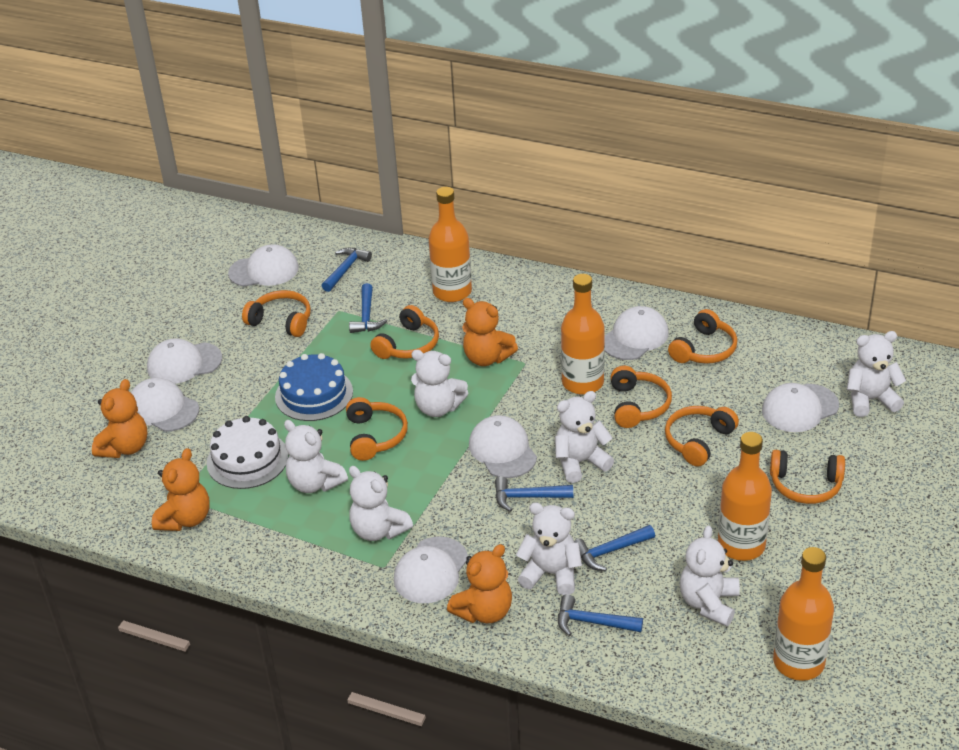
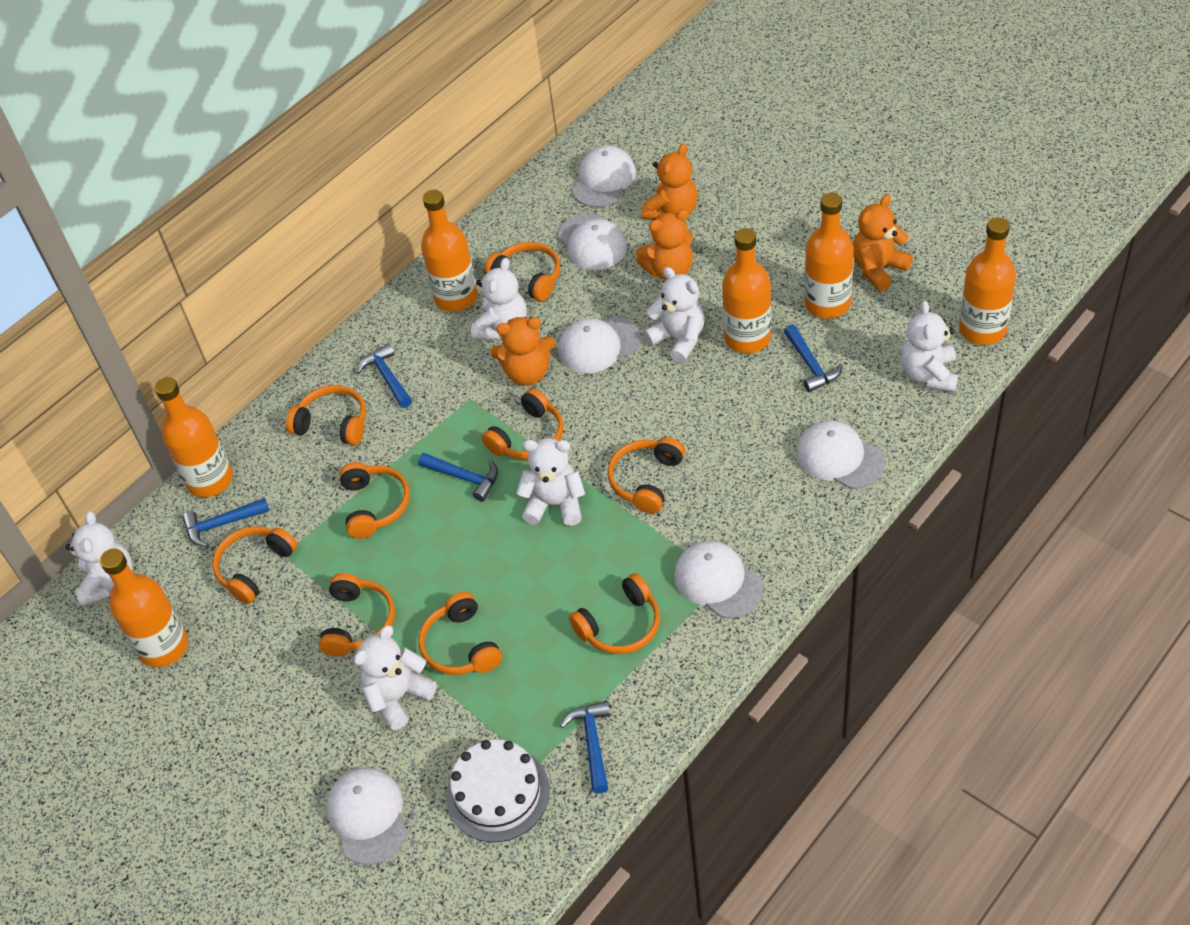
blue cake: [275,353,353,421] = 1 -> none = 0
orange bottle: [428,187,472,302] [561,274,605,395] [718,432,772,561] [773,547,834,681] = 4 -> [100,549,188,667] [154,377,233,497] [421,190,478,312] [722,228,771,353] [804,193,854,319] [959,217,1016,345] = 6
orange headphones: [242,290,311,337] [346,397,408,461] [370,305,439,359] [611,366,672,428] [665,406,739,466] [668,309,737,364] [770,450,845,504] = 7 -> [212,526,298,604] [286,385,366,445] [319,573,395,657] [339,462,410,539] [418,592,502,675] [482,388,564,459] [484,242,560,301] [569,573,660,654] [607,437,685,514] = 9
white cap: [131,378,199,432] [147,338,222,384] [228,244,299,287] [394,537,468,603] [469,415,537,478] [604,306,669,360] [762,383,839,432] = 7 -> [326,768,408,865] [557,214,627,270] [559,316,641,373] [572,146,636,207] [674,541,764,618] [796,421,885,489] = 6
white teddy bear: [284,420,348,493] [349,466,413,541] [411,350,468,417] [516,503,582,595] [555,391,614,483] [680,526,740,627] [847,331,906,417] = 7 -> [66,511,133,606] [354,625,437,730] [471,258,527,340] [516,438,585,526] [644,267,705,363] [901,301,958,392] = 6

